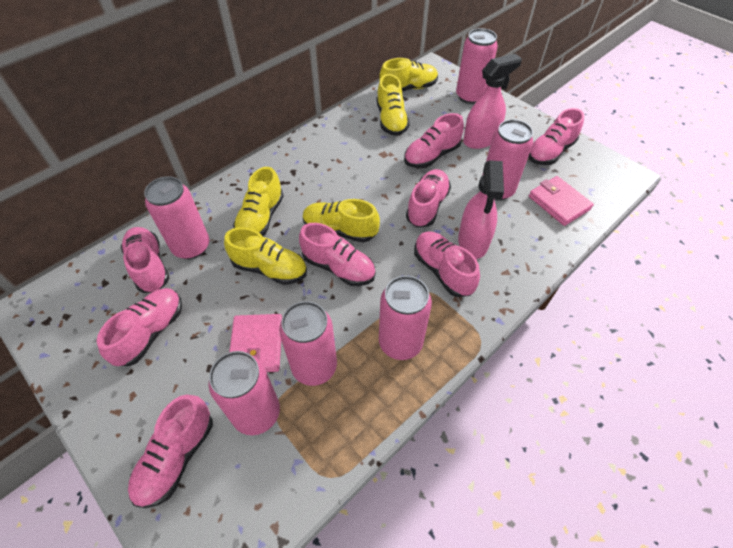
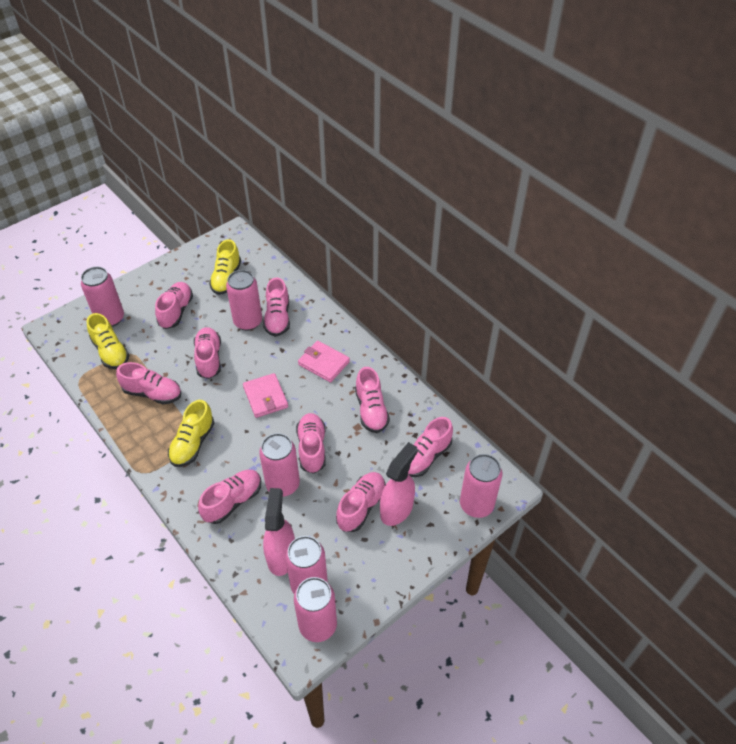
pink shoe: [97,288,182,366] [121,227,169,293] [128,394,213,508] [299,223,375,286] [404,113,464,168] [406,169,451,227] [414,232,480,297] [528,108,584,165] = 8 -> [116,362,181,405] [155,282,193,329] [194,327,221,379] [198,470,261,524] [263,277,290,337] [296,413,326,474] [336,472,386,532] [355,367,390,433] [408,417,453,477] = 9
yellow shoe: [224,227,307,285] [233,167,284,236] [303,199,380,242] [377,74,410,136] [379,58,438,92] = 5 -> [87,313,129,369] [168,400,215,467] [209,239,241,295] = 3

